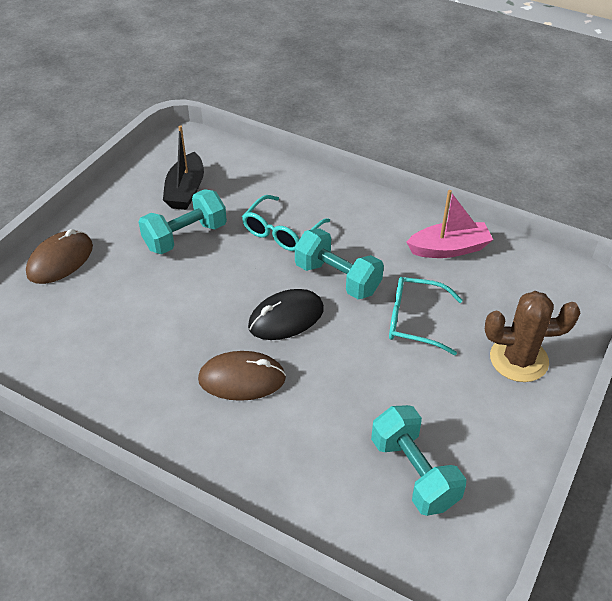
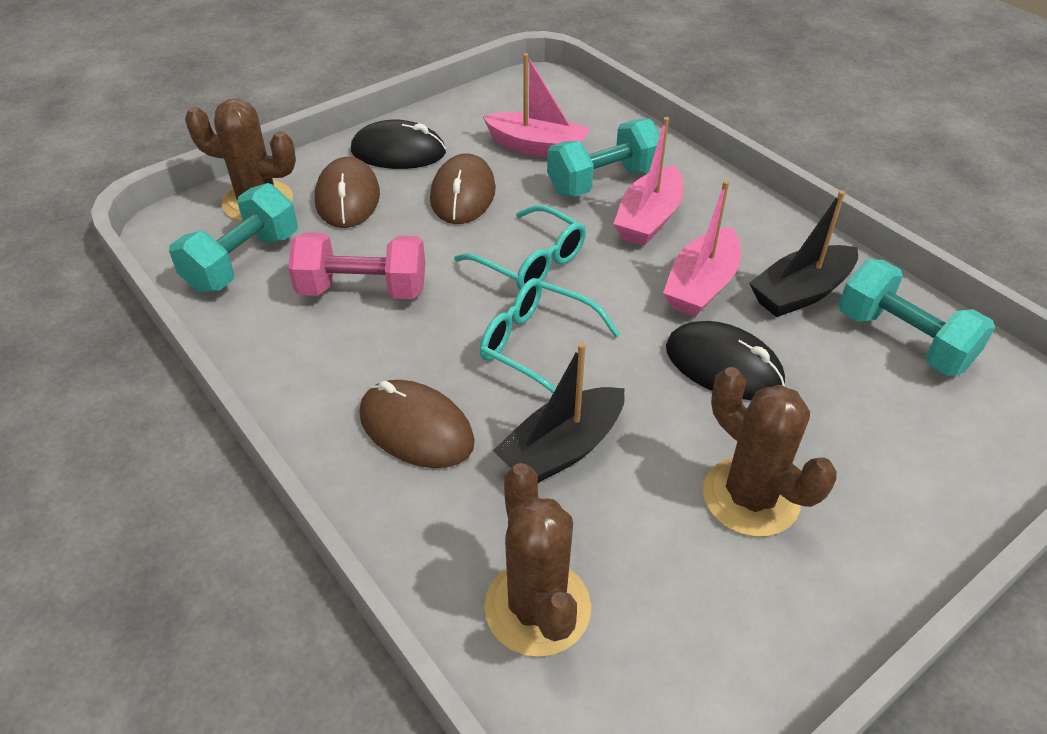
black boat: [163,125,204,210] = 1 -> [493,343,625,483] [749,190,858,317] = 2
black mouse: [248,289,324,340] = 1 -> [351,119,446,169] [666,321,785,400] = 2
brown cactus: [485,291,580,382] = 1 -> [185,99,296,222] [484,463,591,657] [703,367,837,537] = 3
brown mouse: [26,229,93,284] [198,351,286,401] = 2 -> [315,157,380,228] [359,380,475,468] [430,153,496,224] = 3
pink boat: [406,190,493,258] = 1 -> [483,53,590,157] [613,117,684,246] [663,180,741,317] = 3
pink dumbbell: none = 0 -> [288,232,425,299] = 1

